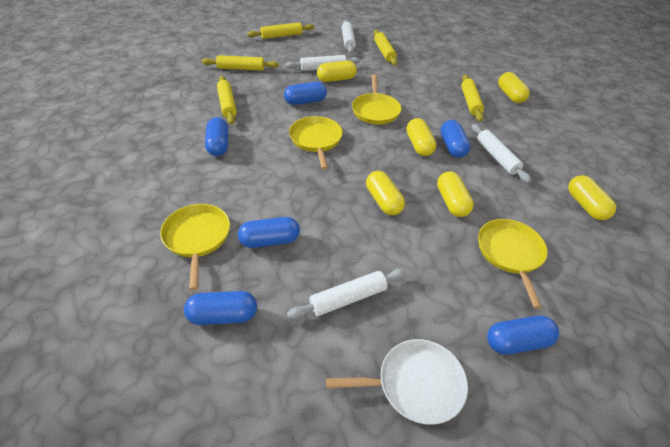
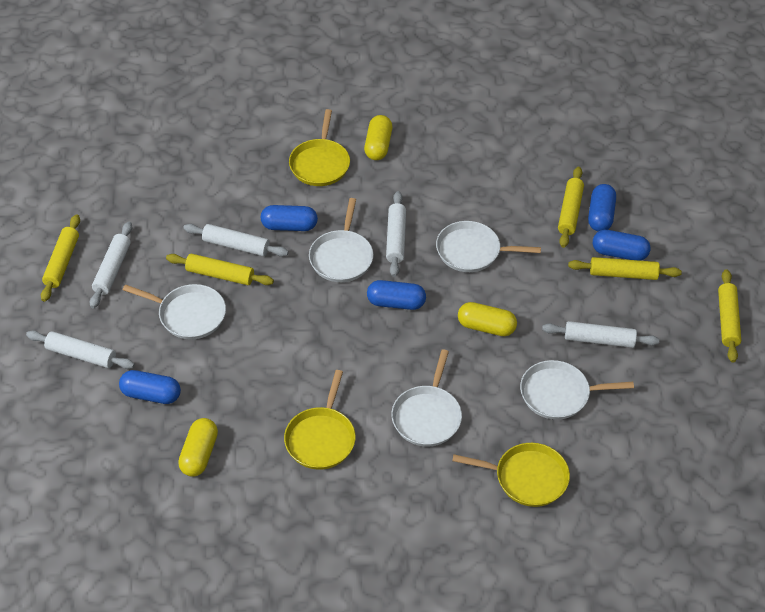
blue capsule: [184,291,257,325] [205,117,228,156] [238,217,300,248] [284,82,327,105] [440,120,470,158] [487,315,559,355] = 6 -> [119,370,181,404] [261,205,318,231] [367,280,426,310] [588,184,616,232] [593,230,651,261] = 5
white pan: [326,339,468,425] = 1 -> [123,284,226,340] [309,198,374,282] [391,349,462,446] [436,221,541,272] [520,360,634,420] = 5
white rolling pin: [285,55,360,71] [287,269,406,319] [342,20,356,53] [471,124,531,183] = 4 -> [26,330,135,369] [90,221,132,308] [183,224,289,257] [386,191,406,277] [542,321,660,348] = 5
yellow capsule: [317,61,357,82] [366,171,405,215] [407,118,436,156] [437,171,474,217] [498,72,530,103] [568,175,616,220] = 6 -> [178,418,218,477] [364,115,392,160] [458,302,517,336] = 3
yellow pan: [160,204,230,290] [289,116,343,170] [352,74,401,124] [478,219,548,309] = 4 -> [284,370,356,470] [289,109,350,186] [452,443,570,507] = 3

